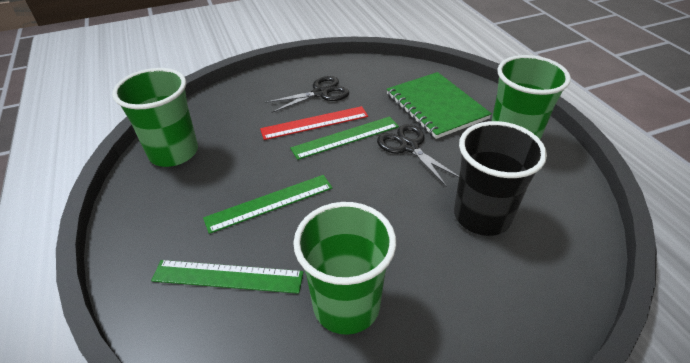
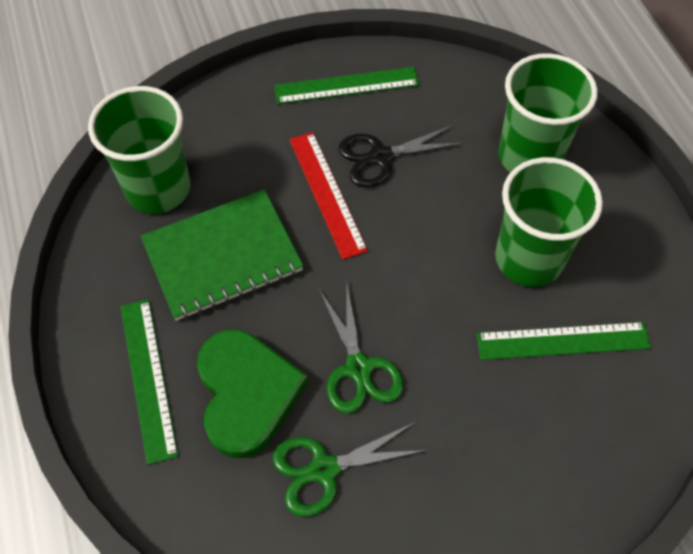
black cup: [454,121,547,236] = 1 -> none = 0
black scissors: [265,76,349,113] [377,124,459,187] = 2 -> [338,124,465,188] = 1
green heart: none = 0 -> [197,330,308,458] = 1
green scissors: none = 0 -> [272,422,428,517] [319,281,403,414] = 2

